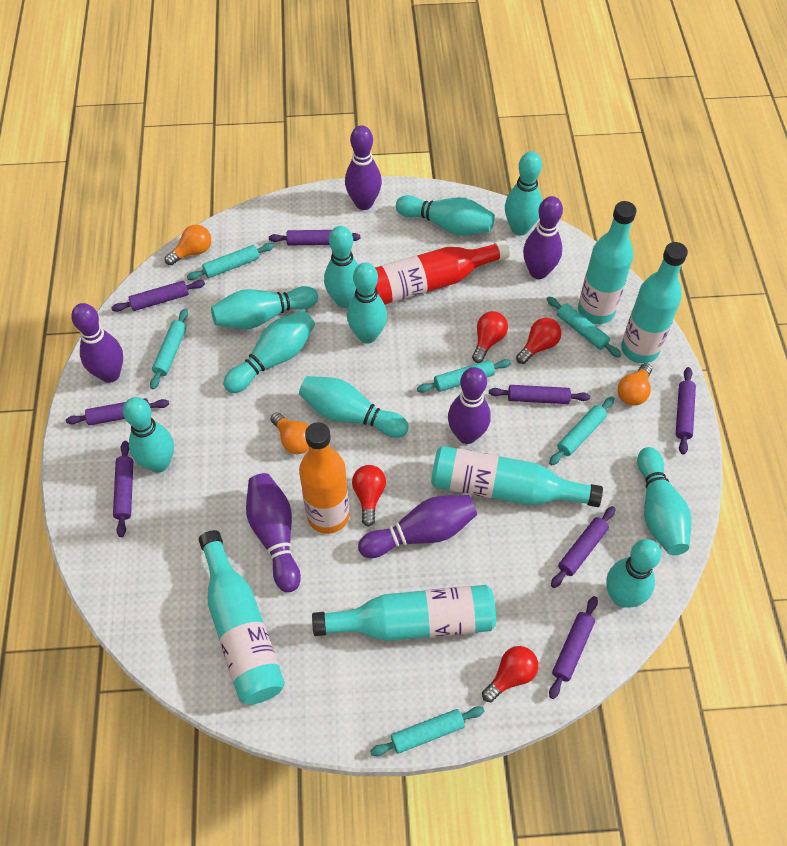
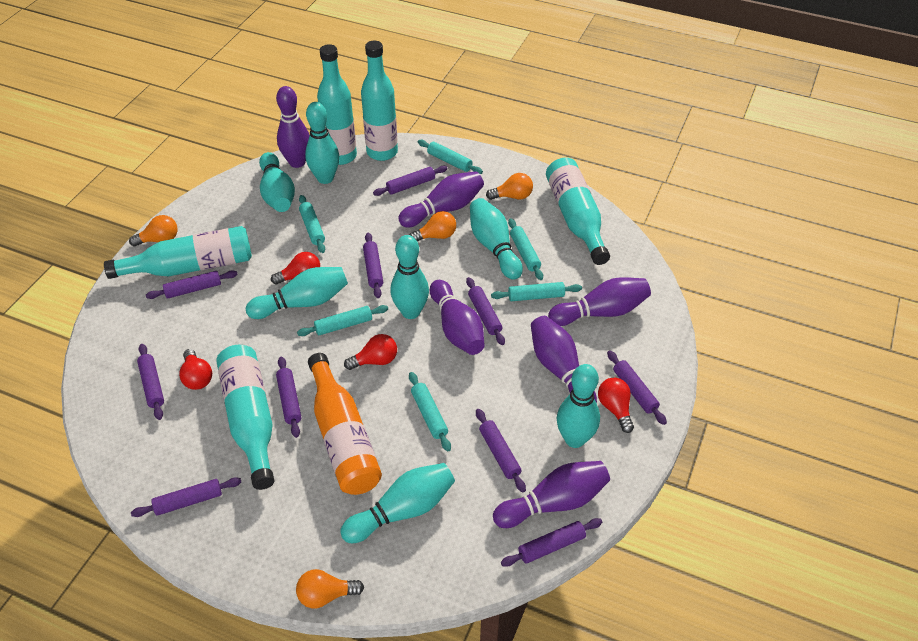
orange light bulb: [165,225,211,265] [271,412,309,454] [618,363,652,406] = 3 -> [129,215,178,247] [296,569,364,608] [410,211,456,242] [486,173,533,200] = 4
purple rolling pin: [66,398,169,425] [111,280,205,312] [113,441,133,537] [269,230,360,245] [489,385,590,404] [549,596,598,699] [551,506,616,588] [676,367,696,455] = 8 -> [131,477,241,517] [137,344,164,420] [146,270,238,299] [276,357,301,438] [363,233,383,298] [373,166,448,196] [466,277,505,345] [476,409,526,493] [501,518,602,567] [607,351,667,425] = 10
red bottle: [375,240,510,304] = 1 -> none = 0
turquoise bowling pin: [123,397,174,473] [211,286,318,329] [223,310,315,393] [299,376,409,438] [324,226,358,308] [347,263,387,344] [396,195,495,235] [505,151,542,235] [606,539,661,608] [637,447,692,555] = 10 -> [246,267,348,319] [259,152,295,212] [305,102,339,184] [340,463,455,543] [390,235,429,319] [470,198,523,280] [557,364,600,448] = 7

